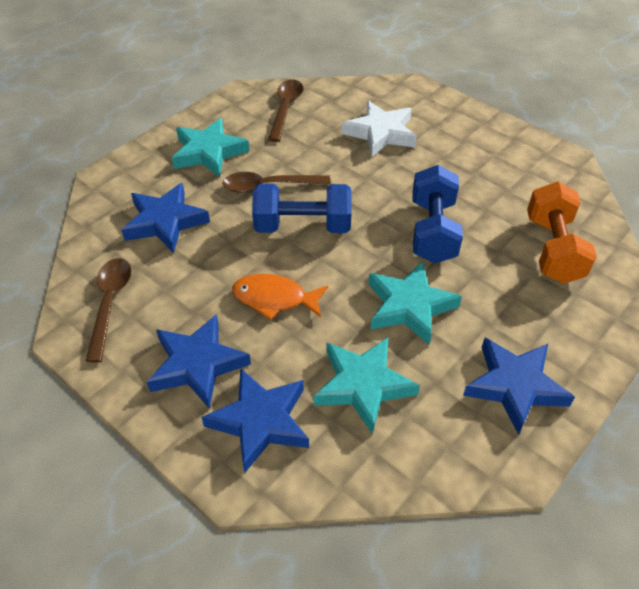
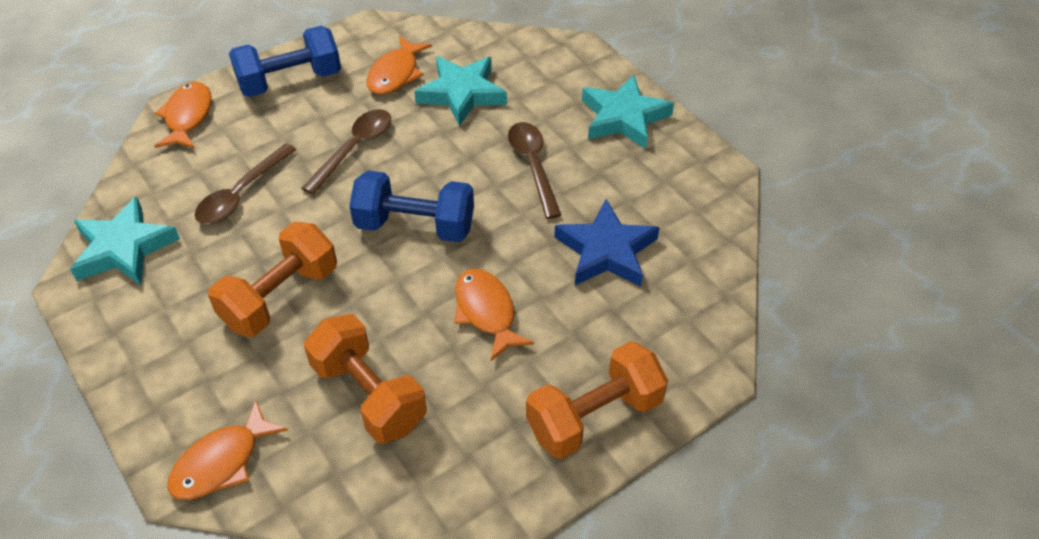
blue star: [121,183,210,253] [147,314,251,409] [201,368,309,473] [463,338,575,435] = 4 -> [554,199,660,287] = 1
orange dumbbell: [527,182,597,284] = 1 -> [208,222,337,337] [304,314,427,443] [526,341,668,459] = 3
orange fish: [232,274,328,320] = 1 -> [154,82,212,148] [167,400,288,500] [366,36,432,95] [454,268,534,361] = 4
white star: [342,100,417,157] = 1 -> none = 0

